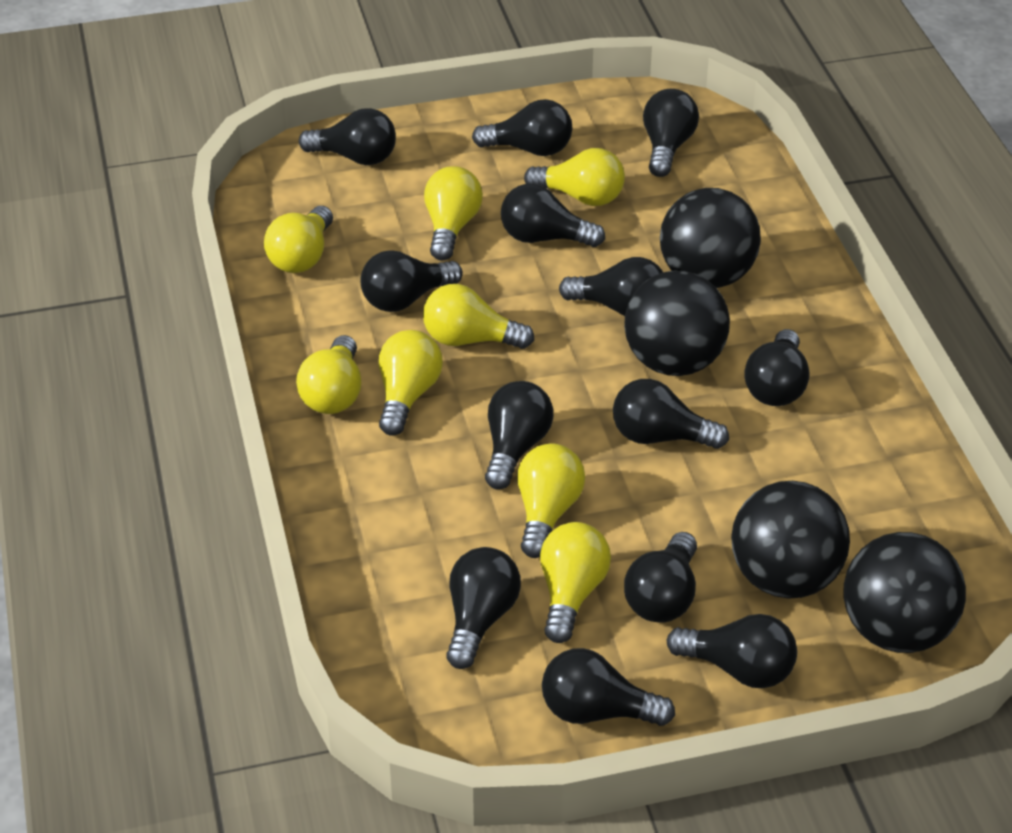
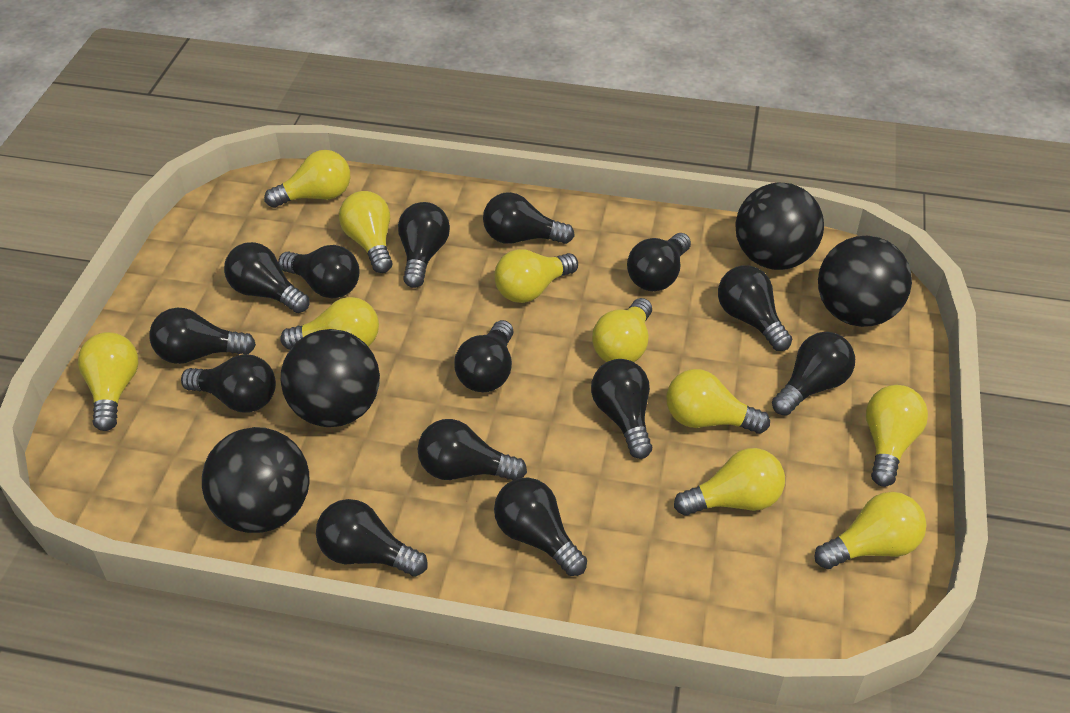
black light bulb: [299,108,396,165] [360,250,463,312] [446,547,521,669] [472,99,572,156] [485,381,553,489] [501,184,605,247] [542,648,675,726] [559,257,663,316] [613,379,729,449] [624,532,697,622] [643,89,699,177] [666,614,797,688] [744,329,810,406] = 13 -> [149,308,256,364] [181,354,276,413] [224,242,309,313] [278,245,360,299] [316,499,428,577] [398,202,450,288] [418,419,527,480] [454,320,514,392] [483,192,575,244] [494,477,587,576] [591,359,652,459] [627,233,691,291] [718,265,792,351] [772,332,855,416] = 14
yellow light bulb: [264,206,333,273] [296,335,361,414] [379,330,443,436] [423,284,534,349] [424,166,483,260] [517,443,585,558] [524,148,625,206] [540,522,611,643] = 8 -> [78,332,138,431] [264,150,350,208] [280,297,379,349] [339,191,393,273] [494,249,578,303] [592,298,652,362] [666,369,770,434] [674,448,785,516] [815,492,927,569] [866,385,928,487] = 10

